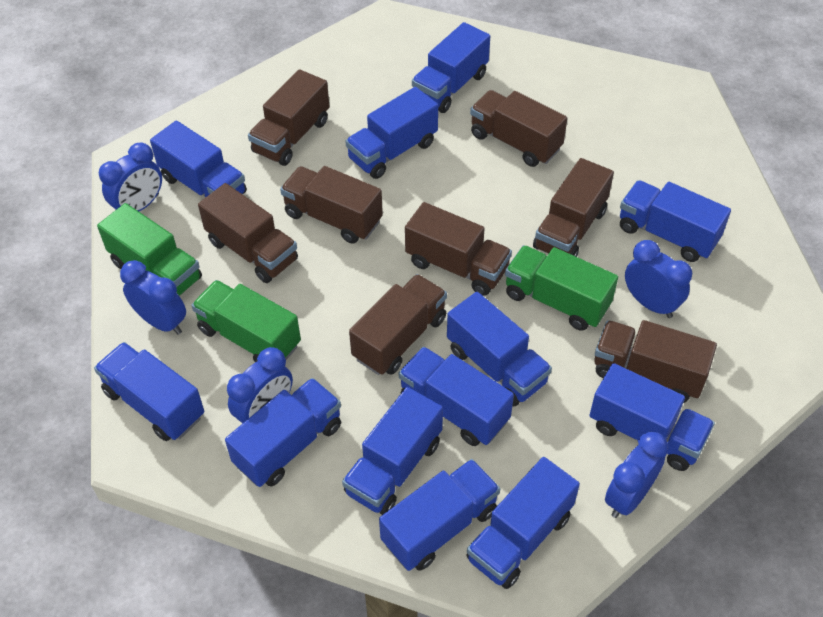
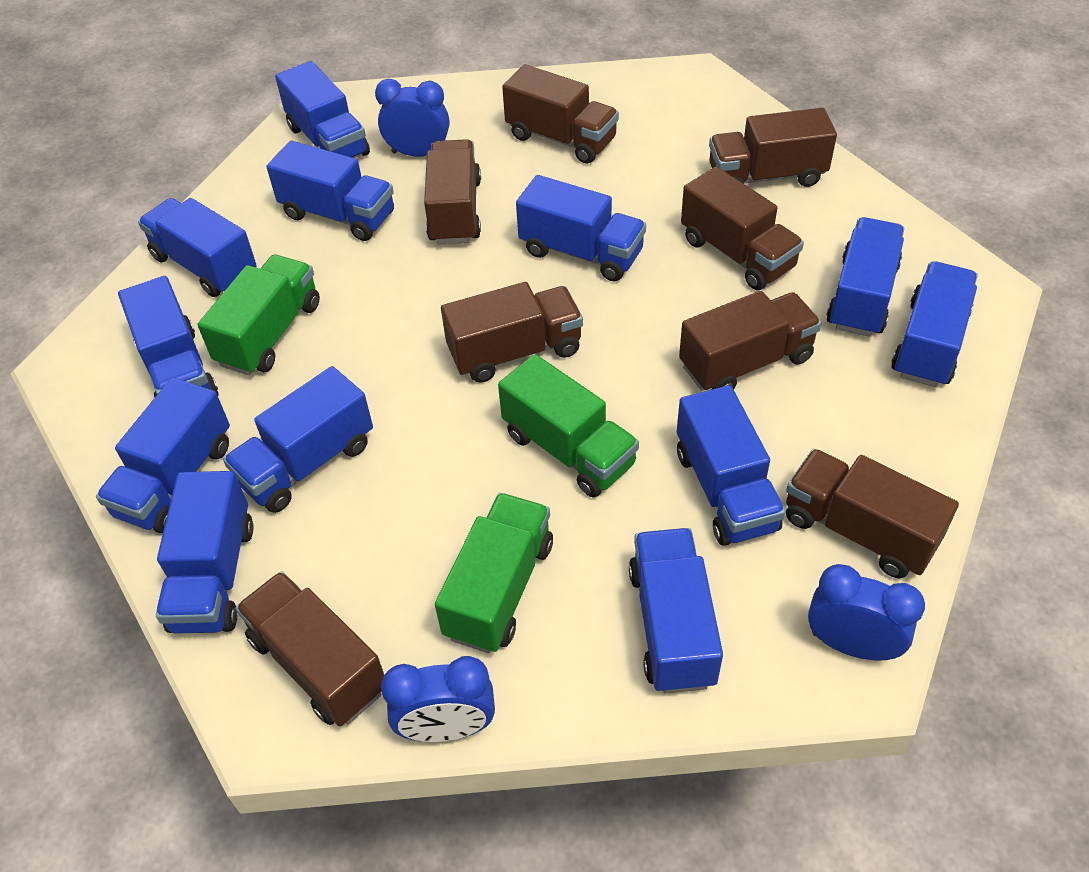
blue clock: [99,143,162,211] [120,260,186,335] [227,347,293,423] [605,432,668,518] [625,240,692,318] = 5 -> [375,79,449,157] [381,656,495,742] [808,564,925,661] = 3

